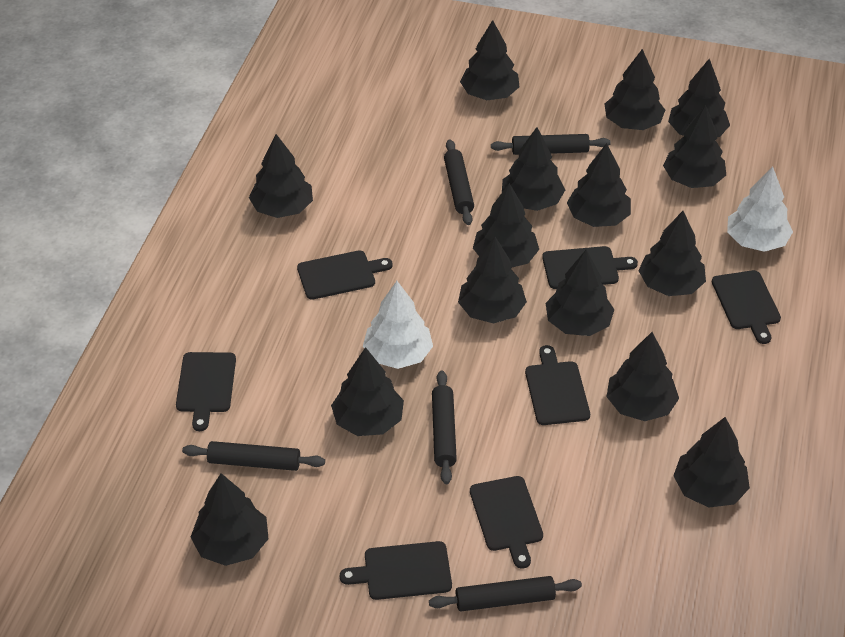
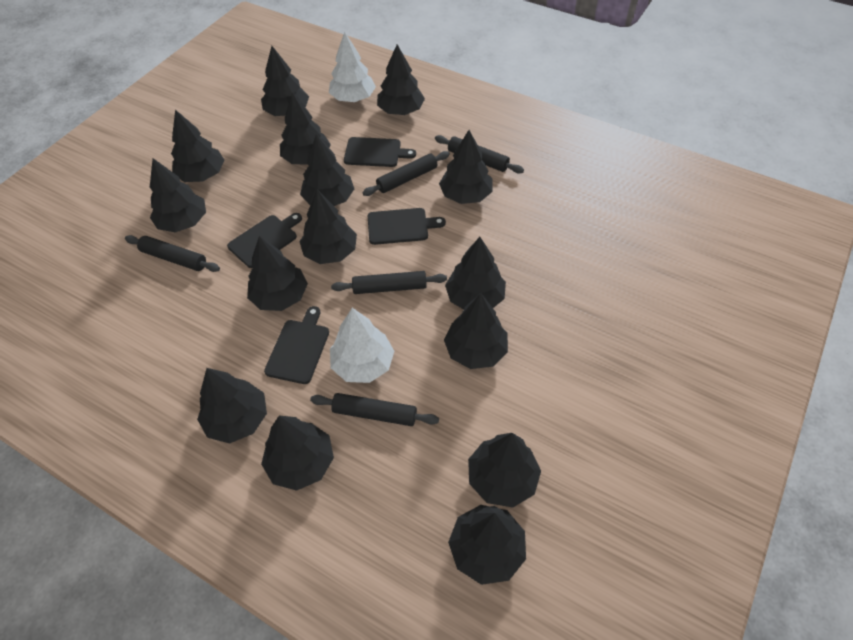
black cutting board: [176,352,236,431] [297,250,393,300] [340,541,452,600] [470,476,543,569] [525,345,590,425] [542,246,638,289] [712,270,781,344] = 7 -> [227,213,302,268] [264,306,329,384] [344,137,416,167] [368,208,446,245] = 4

